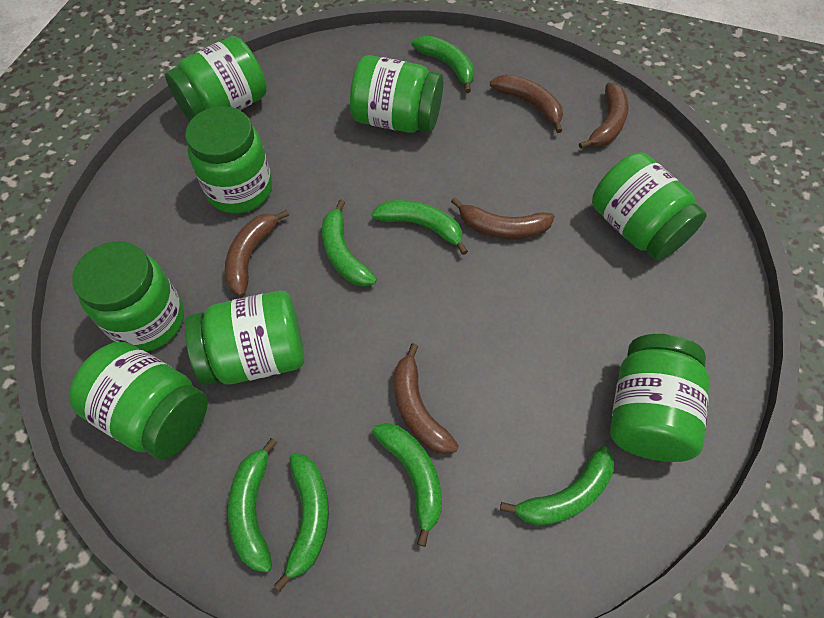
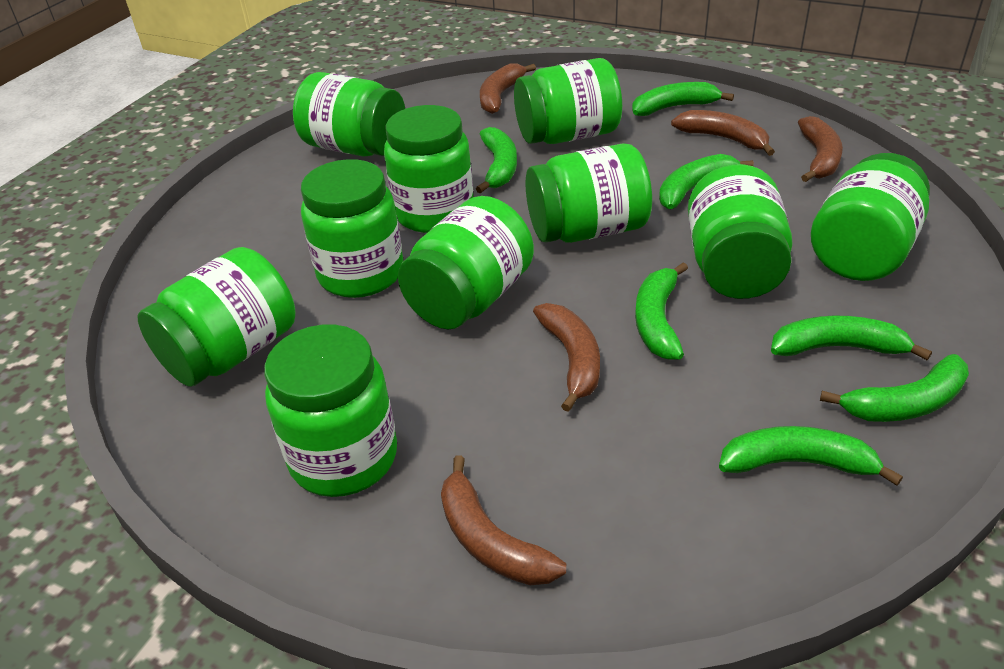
green jar: [69,342,208,459] [72,241,184,352] [165,36,267,121] [185,106,272,213] [185,291,304,385] [350,55,443,133] [592,152,707,260] [610,334,710,462] = 8 -> [138,247,296,387] [264,324,397,497] [293,72,405,156] [301,159,403,298] [384,105,473,233] [398,196,534,330] [514,58,622,144] [525,143,652,243] [688,164,792,299] [811,153,930,281] = 10

